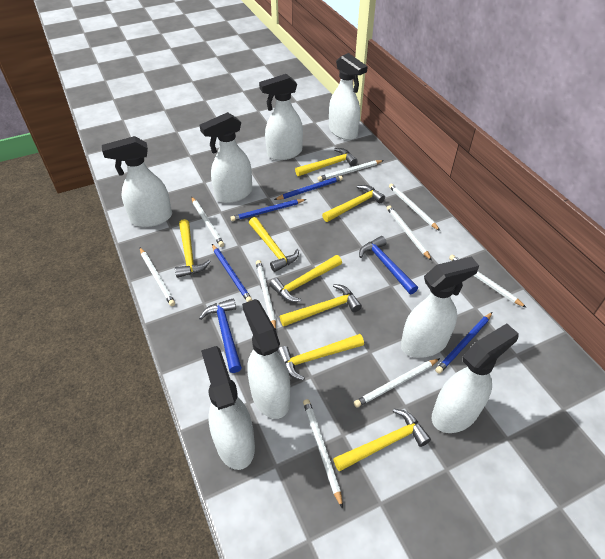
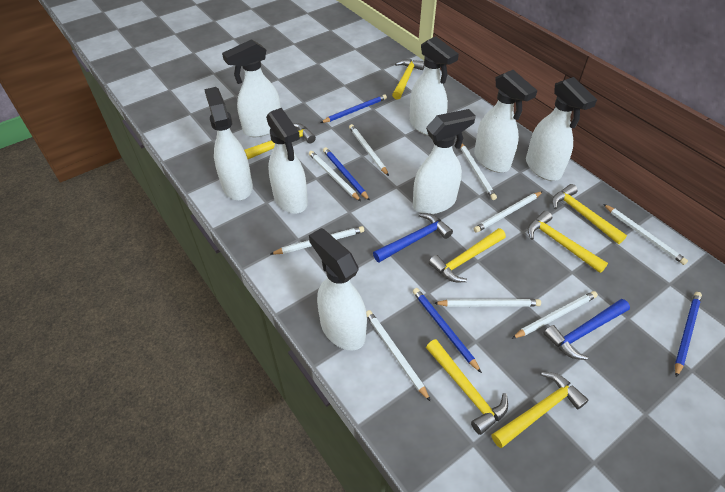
yellow hammer: [175,219,211,278] [249,217,299,272] [269,255,342,302] [277,334,364,381] [280,284,362,327] [295,148,358,176] [322,185,385,222] [333,408,431,471] = 8 -> [244,123,316,159] [392,59,425,100] [426,339,508,435] [429,228,506,282] [492,372,588,448] [527,211,608,273] [552,184,627,244] = 7

